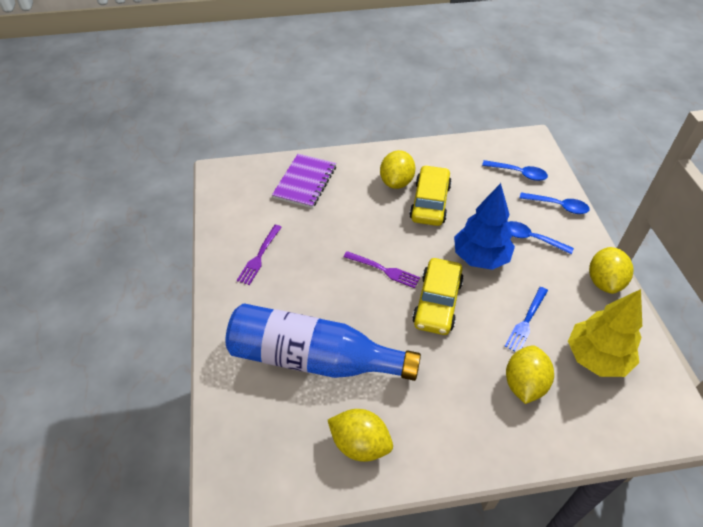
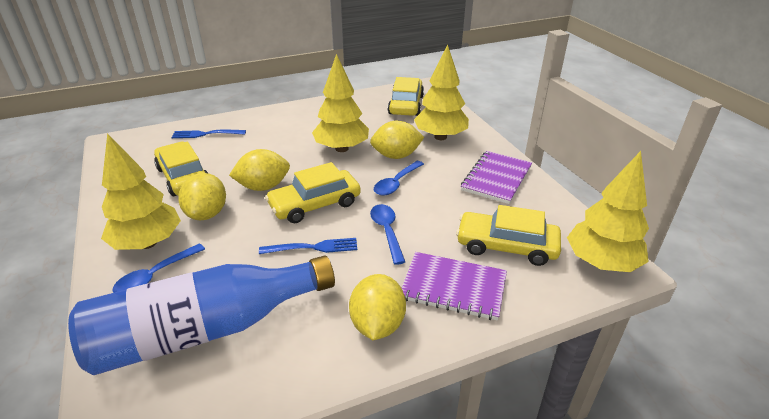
blue fork: [504,287,548,352] = 1 -> [172,130,246,138] [259,238,357,254] = 2
blue tree: [454,183,515,270] = 1 -> none = 0
purple fork: [237,225,282,285] [343,251,420,288] = 2 -> none = 0
purple notebook: [272,154,336,208] = 1 -> [402,252,507,320] [461,151,532,204] = 2
yellow car: [409,165,452,226] [412,258,464,335] = 2 -> [154,142,209,196] [265,162,361,223] [388,77,424,116] [456,205,561,266] = 4
yellow tree: [568,289,642,377] = 1 -> [101,133,181,250] [312,54,369,152] [414,45,469,140] [567,151,649,272] = 4

